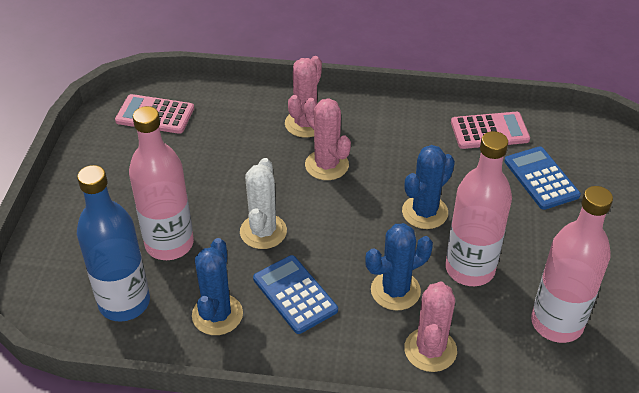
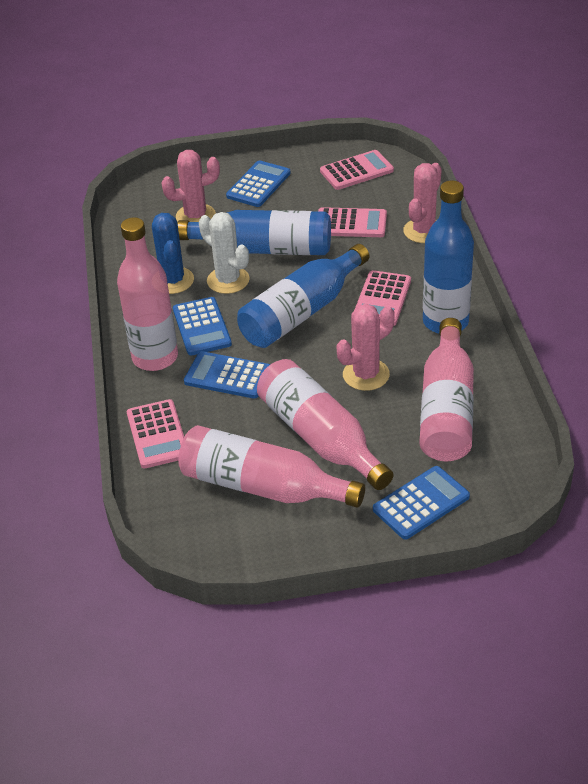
blue bottle: [77,165,150,322] = 1 -> [178,210,331,255] [237,244,369,348] [423,181,474,334] = 3
blue cactus: [192,238,243,335] [365,223,433,310] [402,145,455,229] = 3 -> [152,213,194,294] = 1
blue calculator: [253,255,338,334] [504,146,581,210] = 2 -> [173,297,232,355] [184,351,270,399] [226,160,291,207] [373,466,470,540] = 4
pink bottle: [129,106,194,260] [445,131,512,286] [531,186,613,343] = 3 -> [117,217,178,371] [178,425,365,508] [257,359,393,490] [419,318,474,461] = 4
pink calculator: [115,94,194,134] [451,112,530,149] = 2 -> [127,399,184,468] [318,207,387,237] [320,150,394,190] [355,270,411,326] = 4

